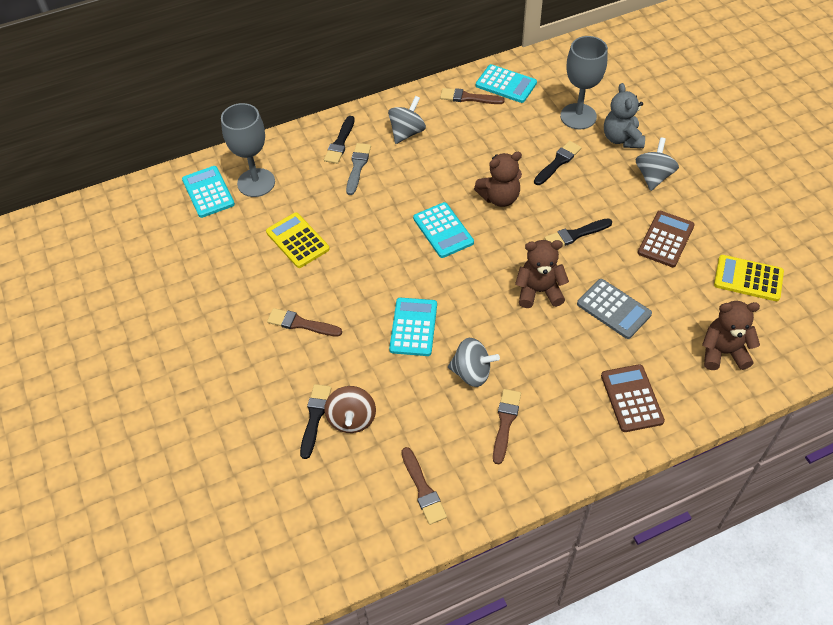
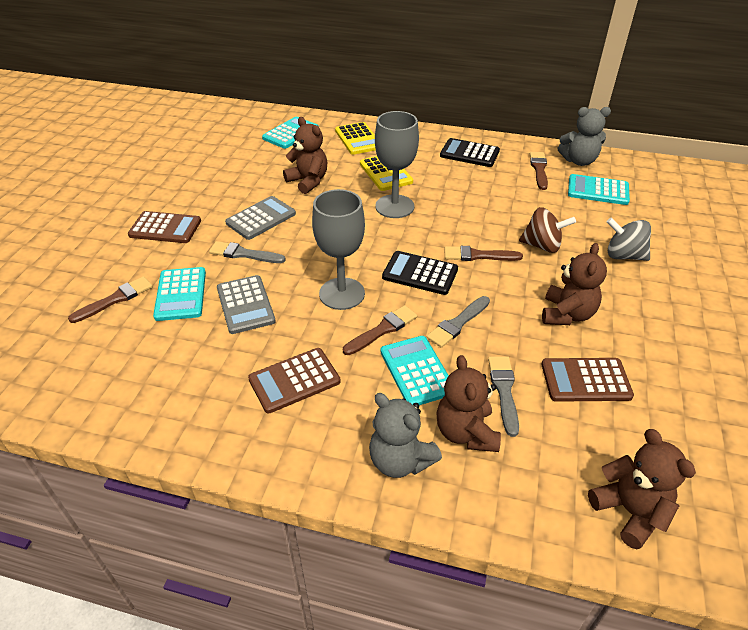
black brush: [300,384,332,459] [324,116,355,164] [534,141,582,185] [544,218,612,246] = 4 -> none = 0
black calculator: none = 0 -> [382,251,458,295] [440,138,500,167] = 2
brown calculator: [601,364,665,432] [638,211,695,267] = 2 -> [128,211,201,243] [248,348,341,413] [541,358,634,402] = 3
brown teddy bear: [474,152,522,207] [515,240,569,308] [702,301,760,370] = 3 -> [283,117,328,194] [436,355,501,452] [542,243,607,325] [588,429,696,549] = 4
grey brush: [346,143,371,195] = 1 -> [209,241,286,263] [427,296,490,348] [488,356,519,437] = 3
grey calculator: [577,279,652,339] = 1 -> [217,275,276,334] [225,196,296,240] = 2
grey spinning top: [388,96,426,144] [448,338,500,387] [635,137,679,191] = 3 -> [607,218,651,261] = 1
grey teddy bear: [604,83,645,148] = 1 -> [369,393,442,478] [558,107,611,166] = 2

